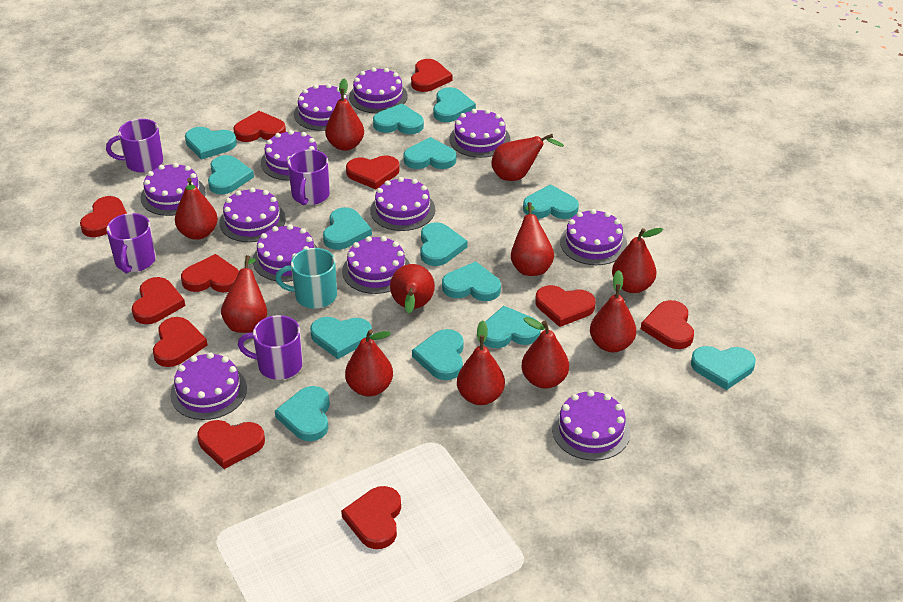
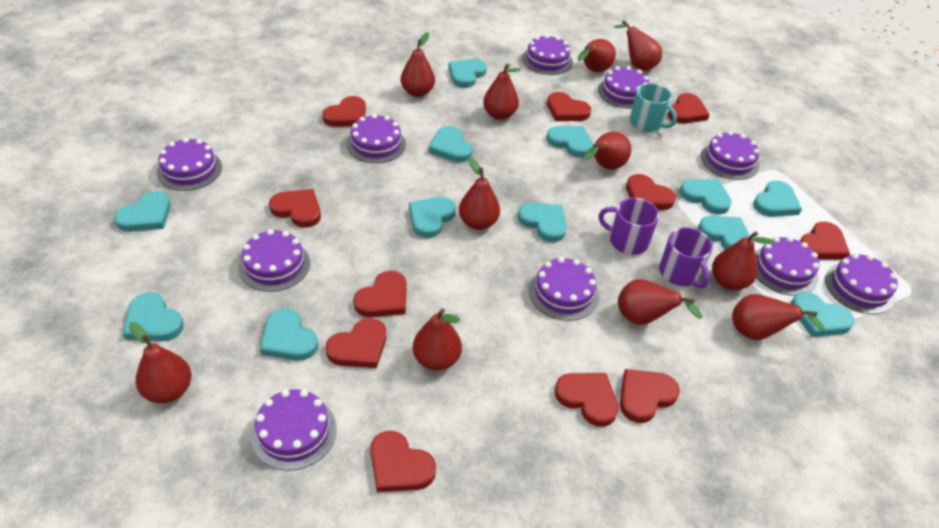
purple cake: [141,163,206,216] [170,352,247,420] [220,187,286,242] [253,224,318,282] [261,130,319,181] [294,84,352,131] [342,236,410,294] [349,67,407,113] [370,177,435,231] [449,109,510,158] [552,390,630,461] [560,209,627,265] = 12 -> [157,138,222,191] [238,229,310,292] [251,389,337,471] [346,114,406,163] [522,34,573,75] [529,257,599,321] [598,66,649,109] [701,131,759,180] [755,236,819,296] [825,253,898,314] = 10
purple mug: [106,119,163,173] [106,213,156,273] [238,315,303,380] [288,149,330,205] = 4 -> [599,198,659,255] [659,227,713,288] = 2
turquoise heart: [185,127,237,160] [208,155,254,194] [275,386,330,441] [310,317,372,359] [323,207,372,250] [373,104,424,134] [403,137,456,169] [412,329,464,380] [420,222,467,266] [433,87,476,122] [442,261,501,301] [483,306,541,348] [523,184,579,219] [691,346,756,390] = 14 -> [114,191,171,232] [123,292,184,342] [260,308,318,361] [409,197,456,238] [429,126,472,162] [448,59,487,88] [517,202,567,242] [546,126,593,158] [680,179,732,214] [698,216,750,249] [753,180,802,217] [791,292,854,337] = 12

